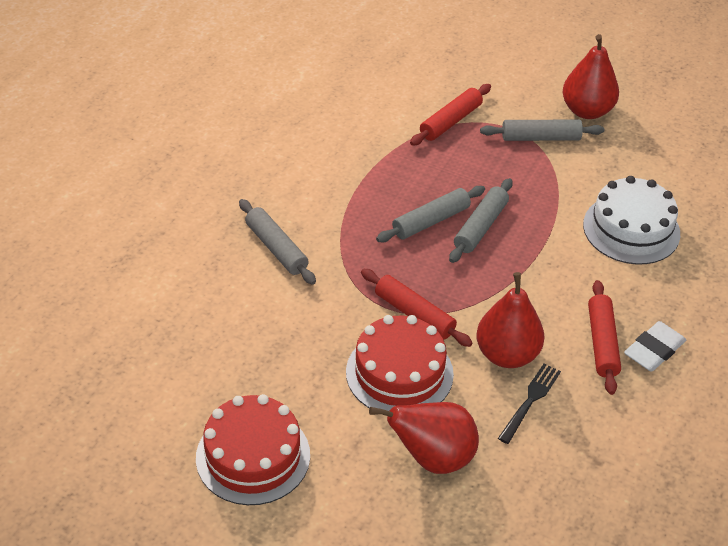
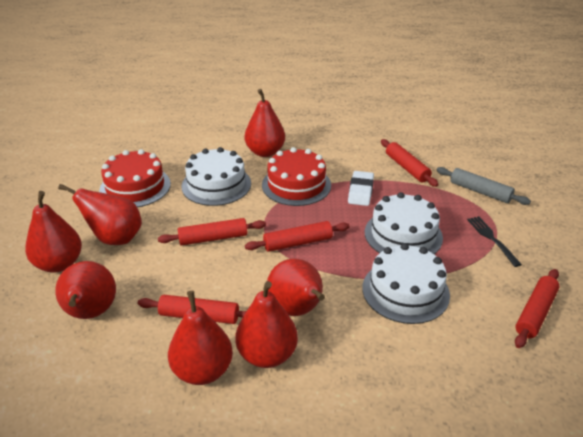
grey rolling pin: [239,199,316,285] [376,186,485,242] [449,178,513,263] [480,119,604,141] = 4 -> [436,167,531,205] = 1
red pear: [369,402,479,474] [476,272,545,368] [563,34,619,119] = 3 -> [25,191,82,273] [55,261,116,319] [58,184,142,245] [168,291,233,385] [235,281,298,368] [245,89,285,157] [267,259,325,316] = 7
red rolling pin: [361,269,473,347] [410,84,491,146] [588,280,621,395] = 3 -> [138,295,246,324] [158,218,266,245] [245,221,350,252] [381,139,439,187] [515,269,560,348] = 5
white cake: [583,176,680,264] = 1 -> [181,147,251,206] [362,243,450,324] [365,192,443,254] = 3

